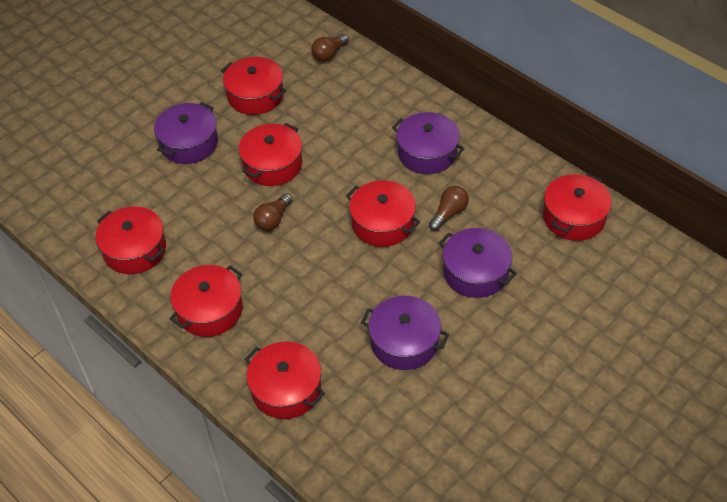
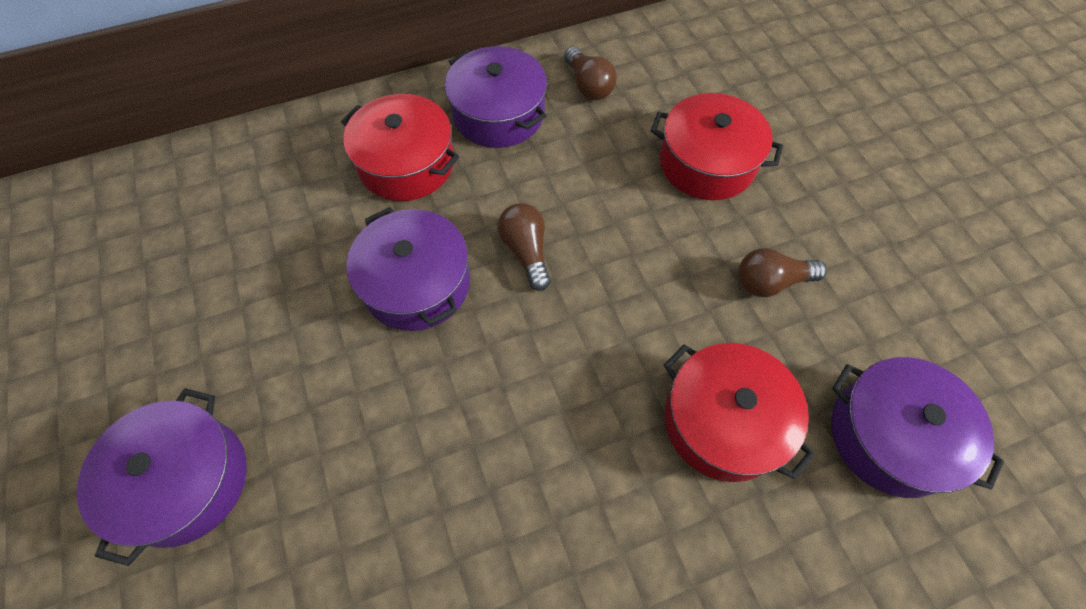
red pot: [95,206,166,274] [170,265,243,337] [221,57,286,115] [239,123,302,186] [245,342,325,419] [346,180,420,247] [543,173,612,241] = 7 -> [341,94,459,201] [651,93,783,200] [664,343,815,482] = 3

